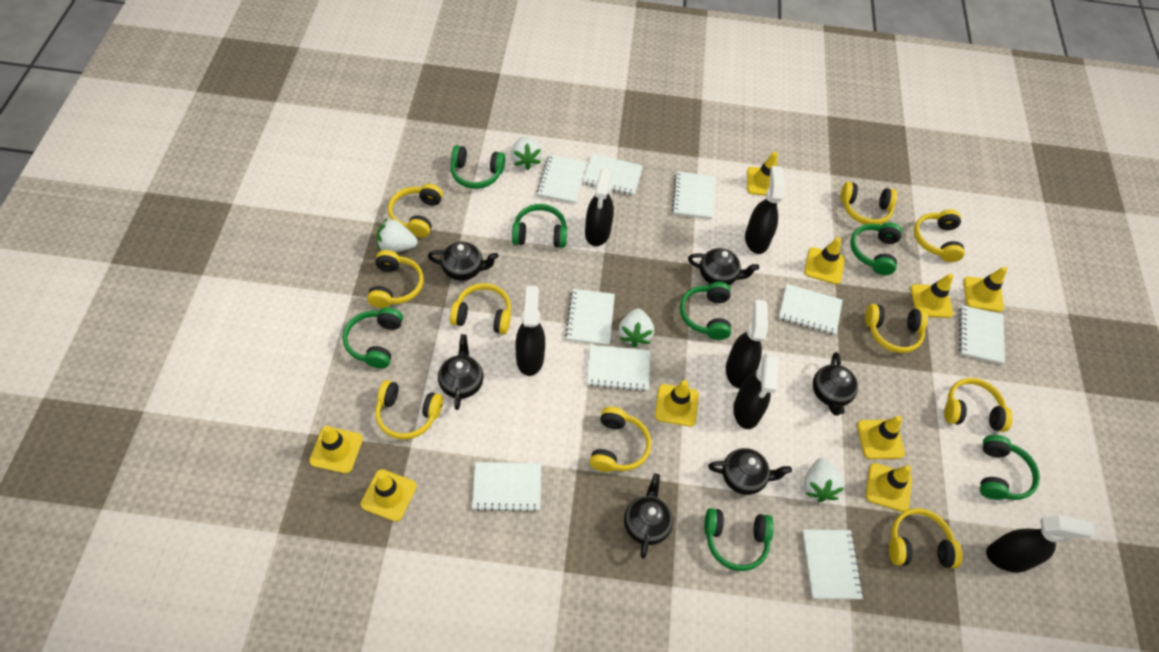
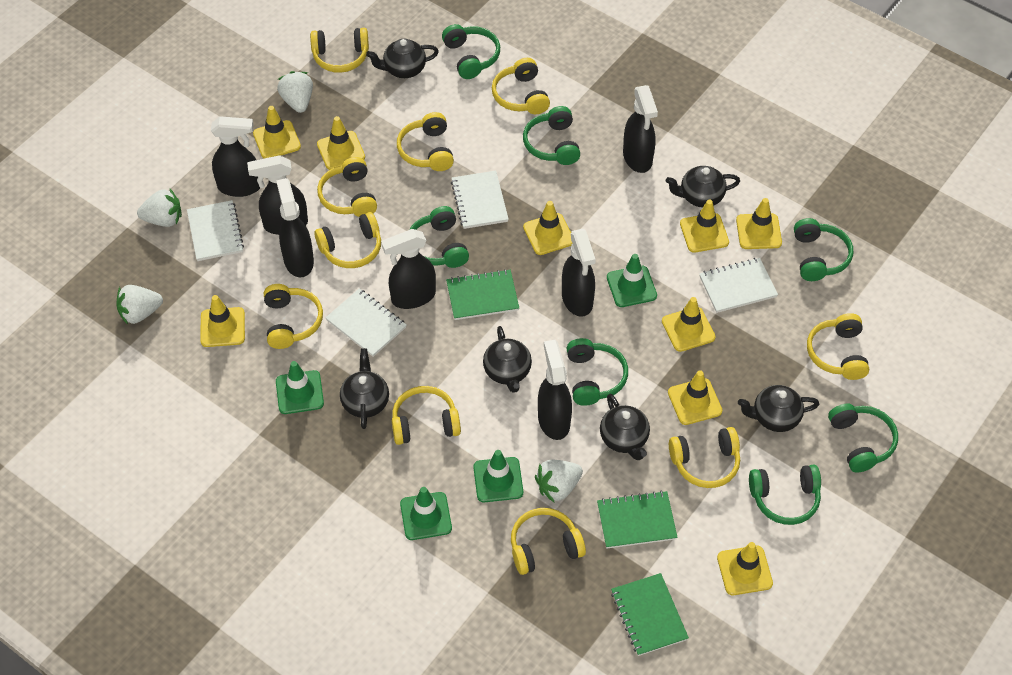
black spray bottle: [516,286,545,376] [585,168,614,246] [726,300,768,388] [733,353,779,429] [745,166,785,254] [986,515,1095,572] = 6 -> [211,116,260,197] [247,155,308,235] [276,178,314,277] [381,229,436,309] [538,340,572,440] [562,229,596,317] [623,85,658,173] = 7
green notebook: none = 0 -> [446,269,519,320] [597,491,678,549] [611,573,689,656] = 3
green traffic cone: none = 0 -> [276,361,324,414] [400,487,452,540] [473,450,523,502] [607,254,657,307] = 4
white notebook: [472,462,541,512] [537,154,587,204] [565,289,615,346] [583,153,643,196] [587,345,650,392] [672,171,715,219] [779,284,843,335] [802,529,863,599] [959,305,1005,364] = 9 -> [187,200,244,261] [326,288,407,357] [451,171,509,229] [699,258,778,313] = 4

